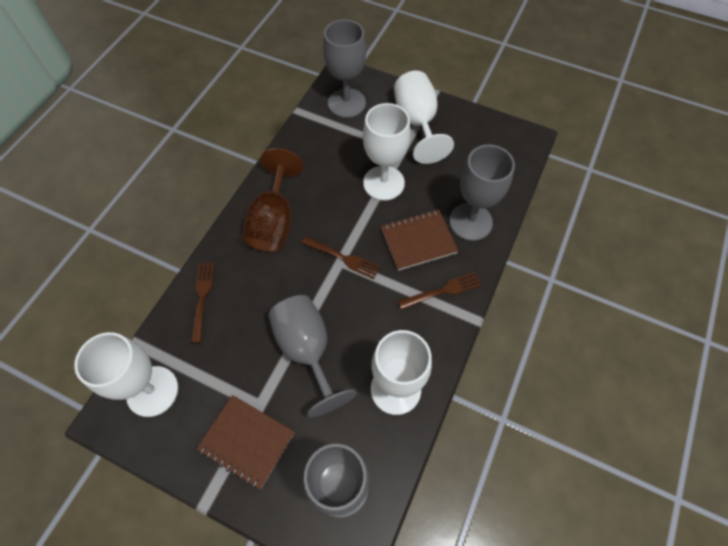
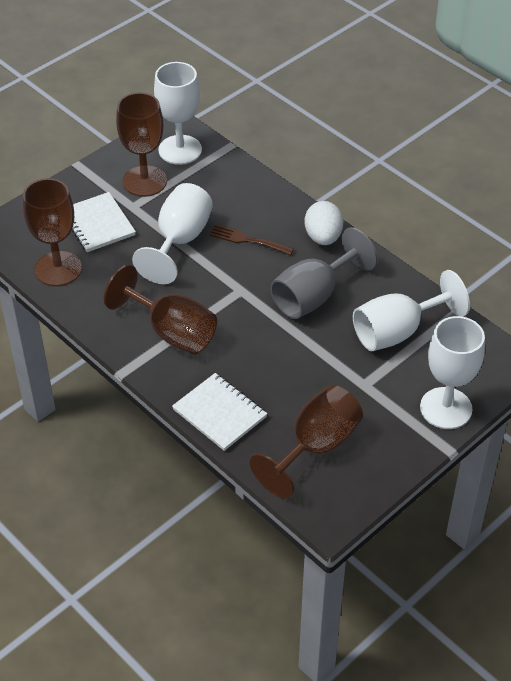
brown fork: [191,263,215,343] [301,236,380,279] [398,272,481,310] = 3 -> [209,224,294,255] = 1
brown goblet: [243,148,303,252] = 1 -> [23,178,82,286] [104,265,217,355] [116,92,167,197] [250,385,363,498] = 4
brown notebook: [196,395,294,489] [381,210,458,271] = 2 -> none = 0
grey goblet: [268,295,357,417] [303,444,369,517] [323,19,366,118] [449,145,515,241] = 4 -> [270,227,378,319] = 1
white egg: none = 0 -> [304,201,343,245] = 1
white notebook: none = 0 -> [72,192,136,252] [172,373,267,451] = 2

